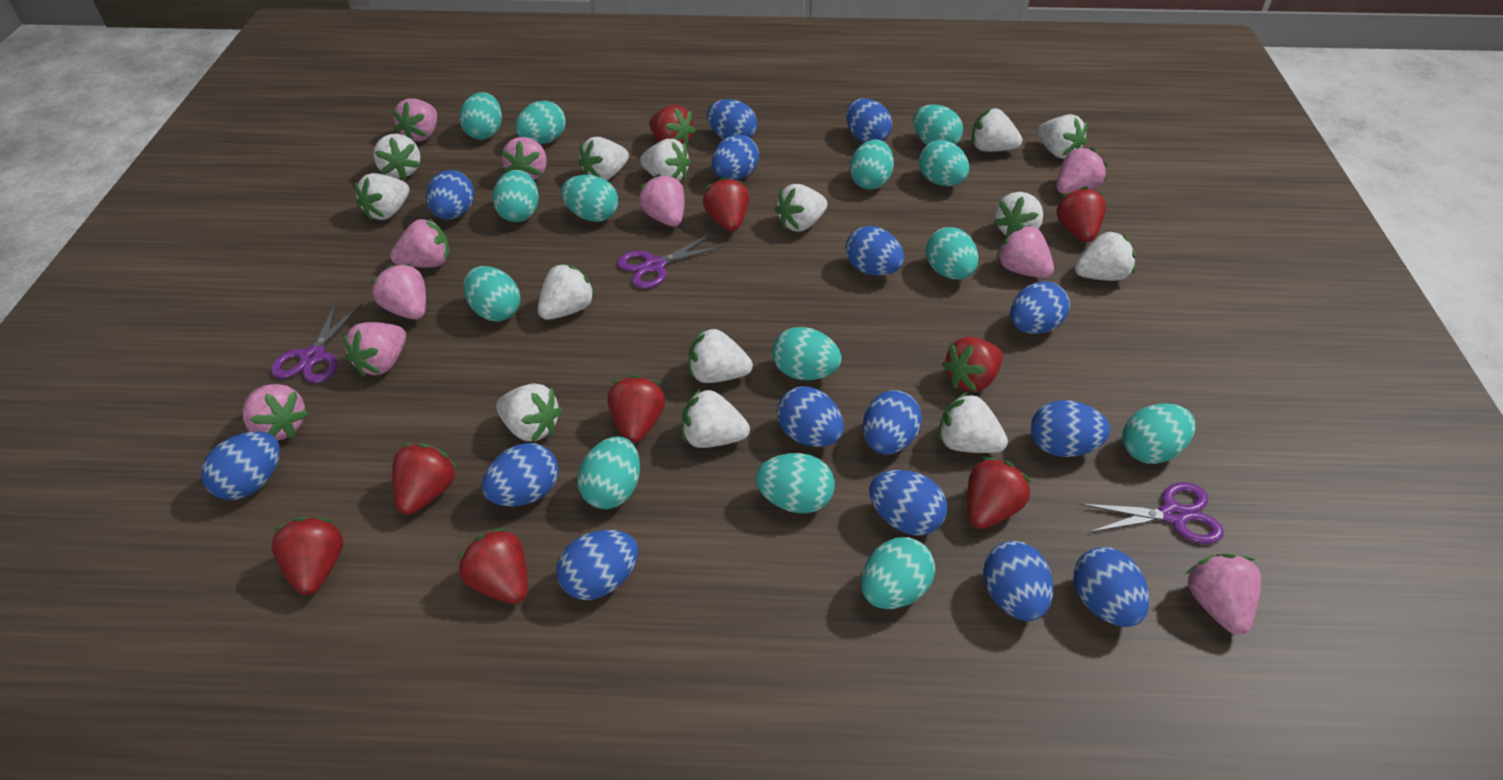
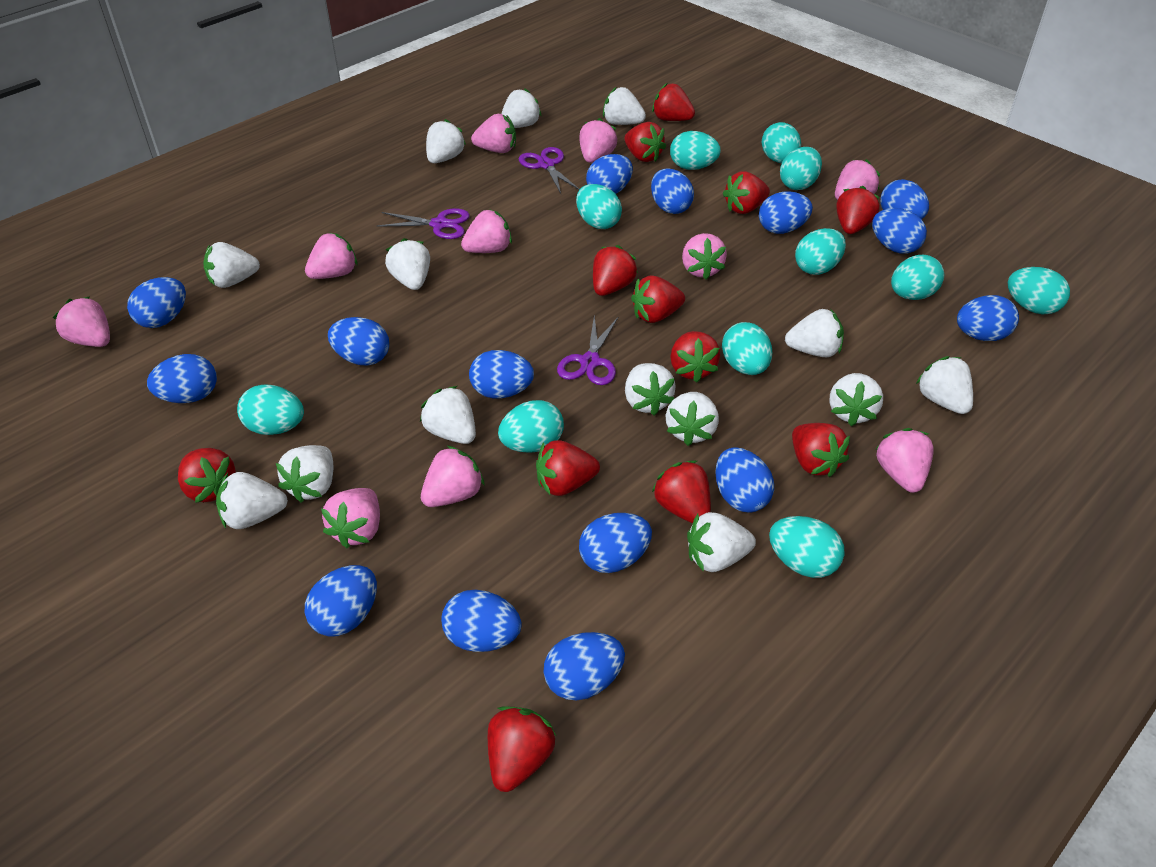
red strawberry: [271,517,343,595] [392,443,458,515] [457,527,528,604] [607,375,665,443] [649,105,696,146] [703,177,749,231] [942,337,1003,392] [967,457,1031,529] [1056,186,1106,242] = 9 -> [178,448,236,503] [488,706,556,792] [536,440,600,496] [593,245,638,296] [624,122,666,162] [631,275,685,323] [652,83,695,121] [652,461,711,523] [670,331,720,383] [723,172,770,214] [792,423,850,477] [836,186,880,234] = 12
turquoise egg: [459,92,502,140] [463,266,520,322] [493,170,539,222] [515,101,566,144] [561,175,618,222] [577,436,640,509] [755,453,835,513] [772,327,842,380] [850,139,894,190] [861,537,935,609] [913,105,963,145] [919,140,969,186] [926,227,978,279] [1122,403,1196,464] = 14 -> [237,385,304,435] [498,400,564,453] [576,184,622,229] [670,131,721,170] [722,322,772,375] [762,122,801,163] [769,516,844,578] [780,147,822,190] [795,228,846,275] [891,255,944,300] [1008,267,1070,314] = 11

